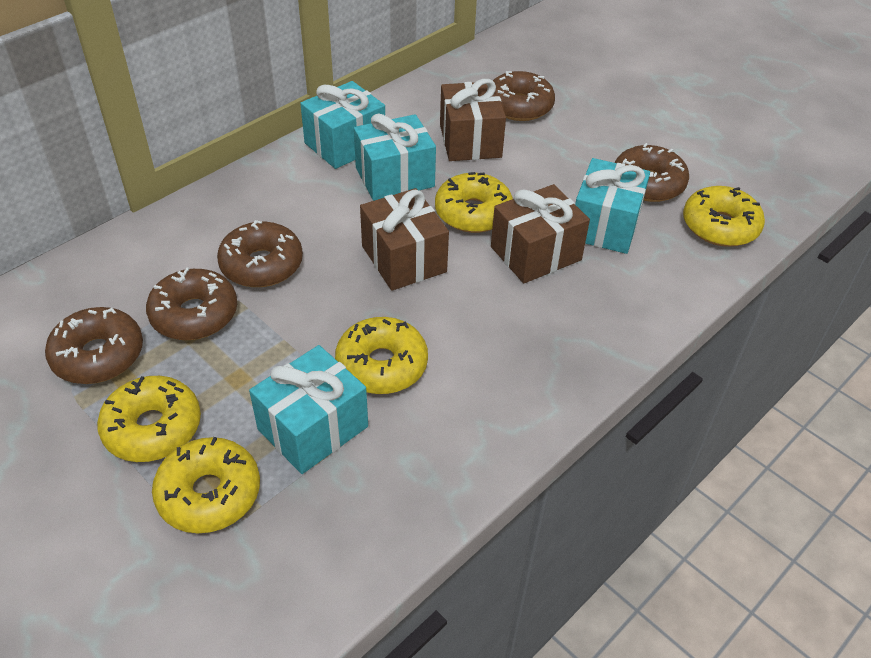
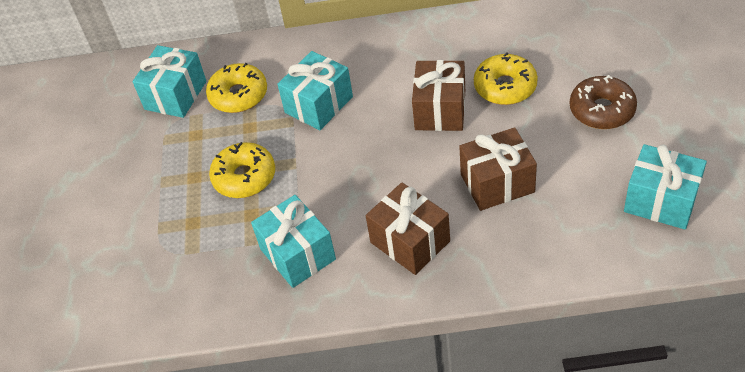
brown donut: [45,307,143,384] [146,268,237,340] [217,220,303,287] [493,71,555,121] [615,143,689,202] = 5 -> [570,75,637,129] = 1
yellow donut: [97,376,201,462] [152,437,260,533] [335,317,428,394] [435,172,513,233] [683,186,765,247] = 5 -> [206,63,267,113] [209,142,275,198] [474,53,538,105] = 3

